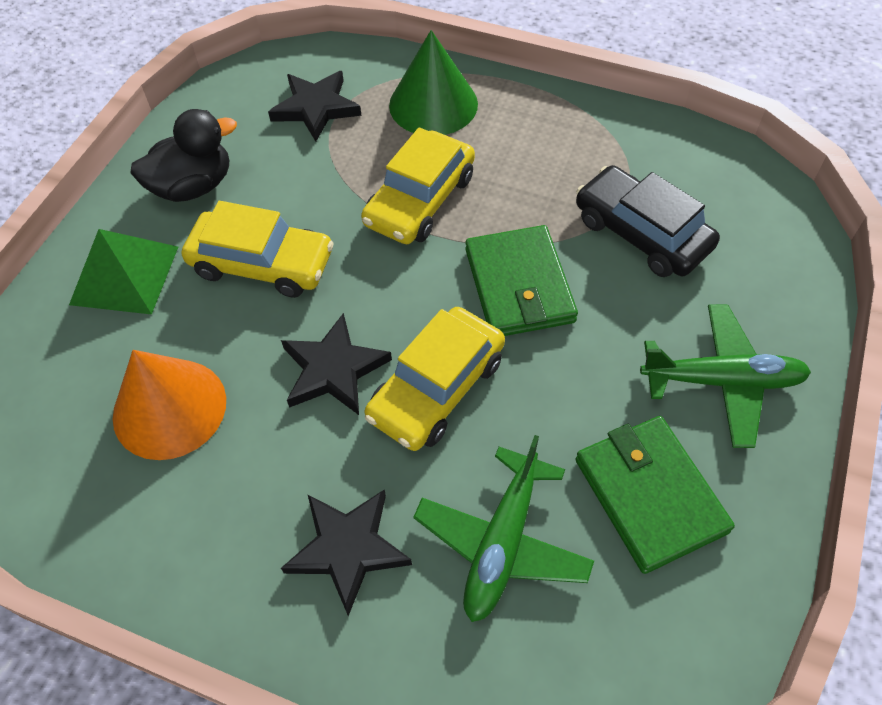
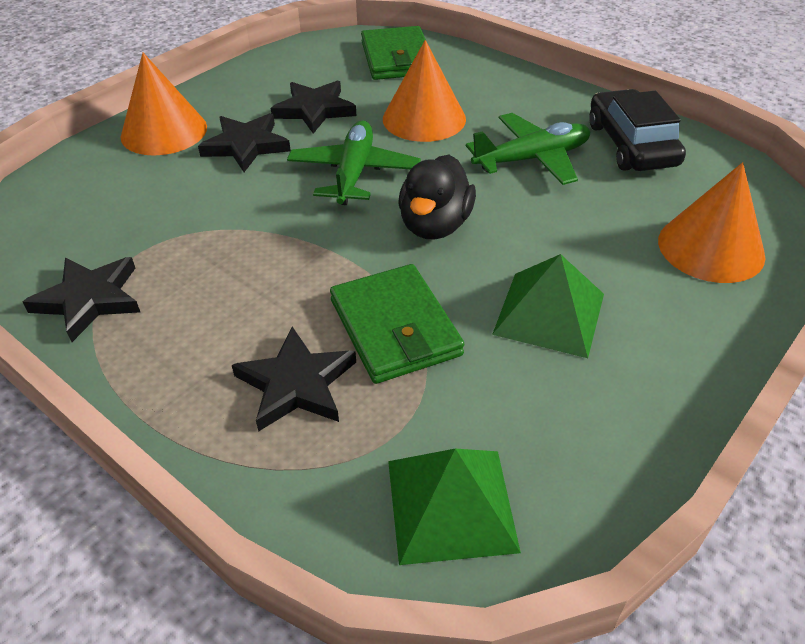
black star: [268,71,362,142] [281,313,392,415] [281,489,412,616] = 3 -> [23,257,140,342] [198,113,291,172] [232,327,356,432] [271,81,357,134] = 4
green cone: [389,30,478,135] = 1 -> none = 0
green pyramid: [69,229,178,315] = 1 -> [388,449,521,565] [492,254,604,358] = 2
orange cone: [113,350,226,460] = 1 -> [121,53,207,156] [383,40,466,142] [658,162,766,283] = 3
yellow car: [182,201,334,298] [361,127,475,244] [365,307,505,451] = 3 -> none = 0

